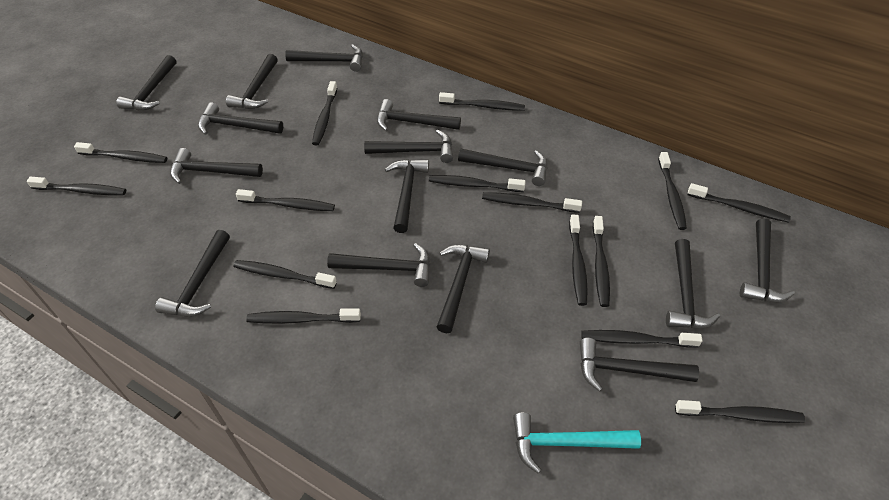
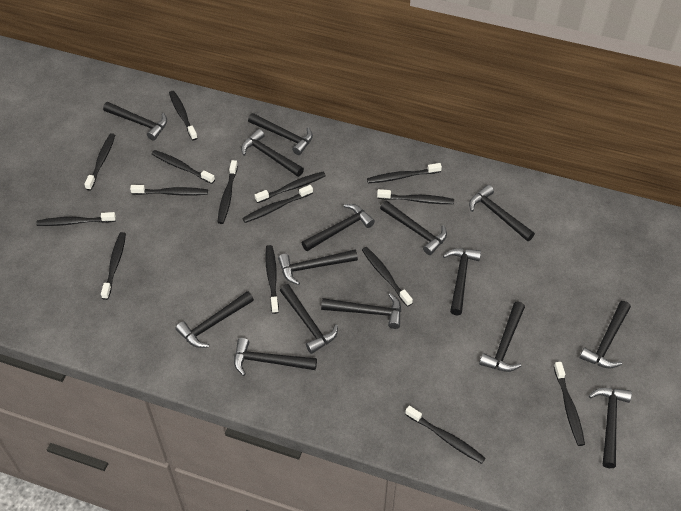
turquoise hammer: [513,413,641,474] = 1 -> none = 0

